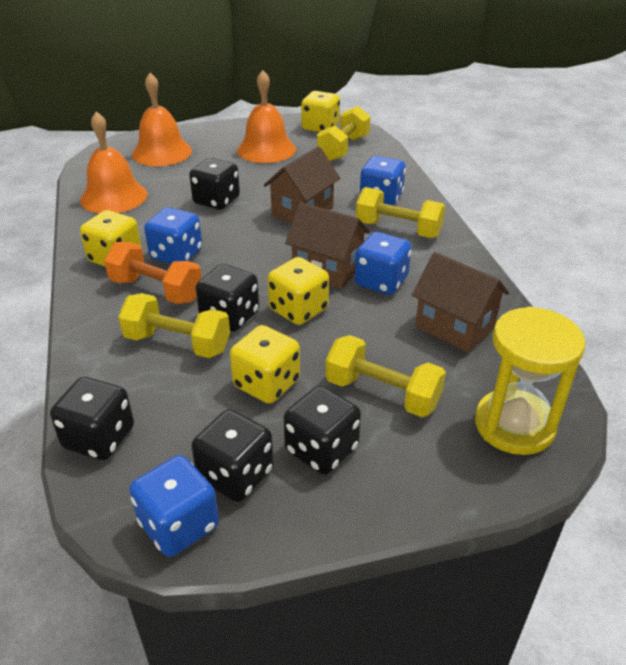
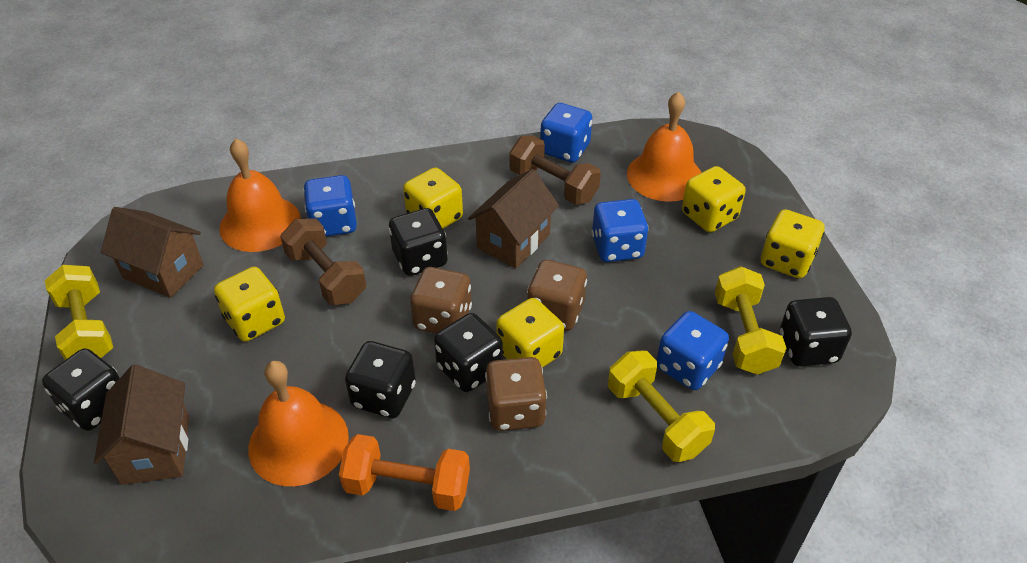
brown dice: none = 0 -> [410,267,472,334] [485,357,547,431] [527,260,587,330] = 3
brown dumbbell: none = 0 -> [280,219,366,305] [509,136,601,205] = 2
yellow dice: [80,210,142,267] [230,325,300,404] [268,257,329,325] [301,91,340,132] = 4 -> [214,267,285,342] [403,167,463,229] [496,298,564,368] [682,166,746,232] [761,209,825,278] = 5
yellow dumbbell: [118,293,230,358] [317,106,370,161] [326,335,446,417] [356,187,446,238] = 4 -> [45,265,113,360] [608,351,715,462] [715,266,786,375] = 3
yellow hourglass: [475,307,586,455] = 1 -> none = 0

